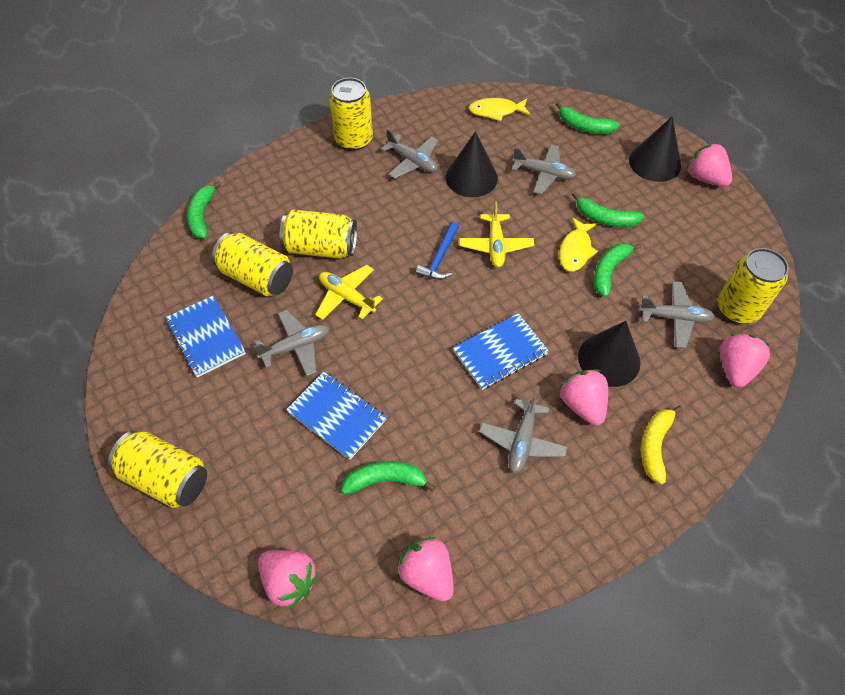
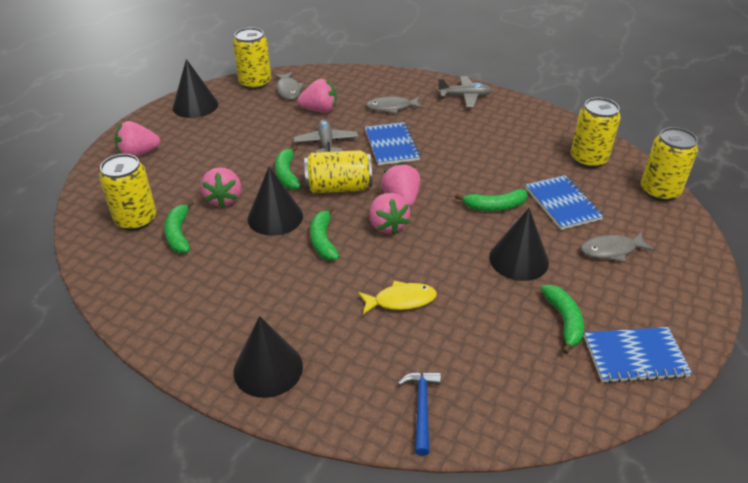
black cone: [446,131,498,197] [578,321,640,387] [629,116,681,182] = 3 -> [173,59,218,118] [233,316,303,398] [248,167,303,236] [489,208,549,281] = 4
grey fish: none = 0 -> [273,72,304,100] [366,96,423,114] [581,233,655,262] = 3
grey plane: [254,310,330,376] [381,129,438,179] [479,392,568,473] [512,144,576,195] [638,281,715,348] = 5 -> [294,119,358,152] [437,76,493,107] = 2
yellow banana: [641,405,683,485] = 1 -> none = 0
yellow fish: [469,98,530,121] [559,217,598,272] = 2 -> [358,281,437,315] = 1
yellow plane: [315,265,383,320] [459,202,534,268] = 2 -> none = 0

